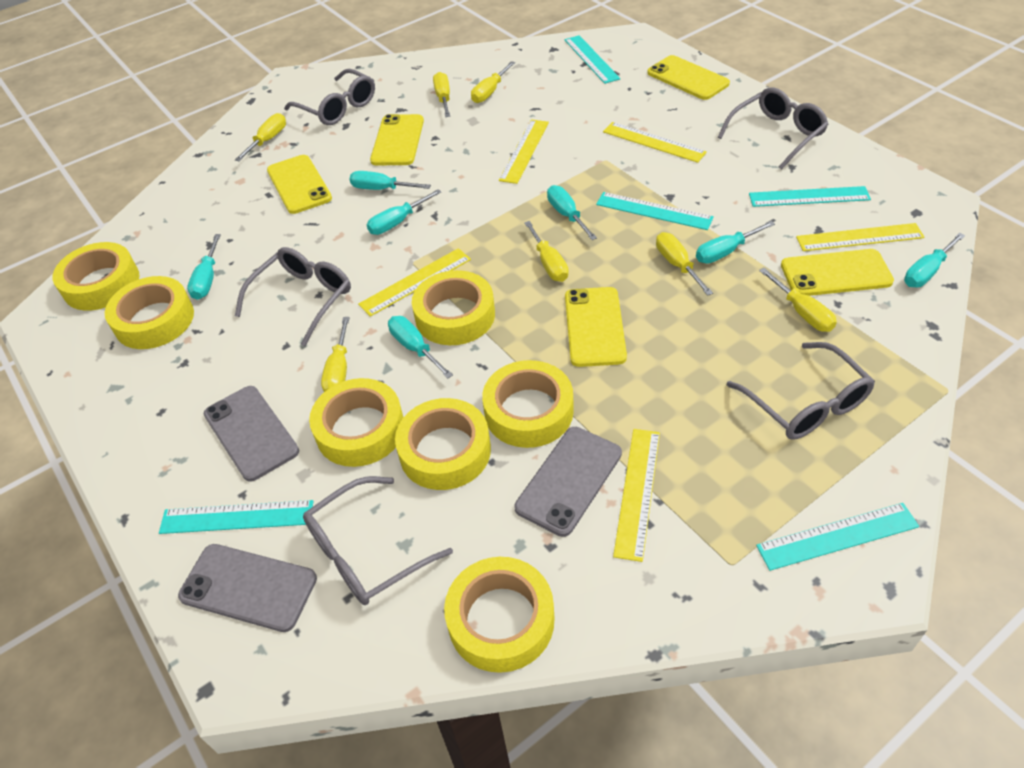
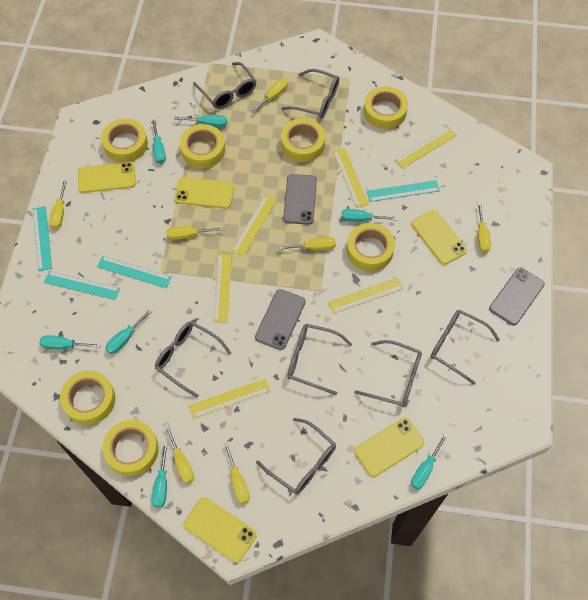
grey glasses: [235,247,351,346] [284,68,375,125] [303,476,453,605] [718,87,829,169] [727,342,875,440] = 5 -> [155,321,231,398] [193,62,256,109] [256,418,336,495] [281,69,339,119] [287,324,352,395] [354,340,422,407] [431,310,500,385] = 7
turquoise ruler: [159,500,313,534] [565,35,620,84] [596,192,714,230] [749,186,871,207] [756,503,919,571] = 5 -> [33,206,52,271] [44,271,120,300] [97,256,172,288] [367,180,440,202] = 4
yellow ruler: [358,248,471,317] [499,119,549,184] [603,122,707,163] [613,429,660,562] [796,223,924,251] = 5 -> [189,379,270,419] [213,254,232,322] [232,195,277,256] [328,278,404,314] [333,148,369,208] [395,127,456,168] = 6

